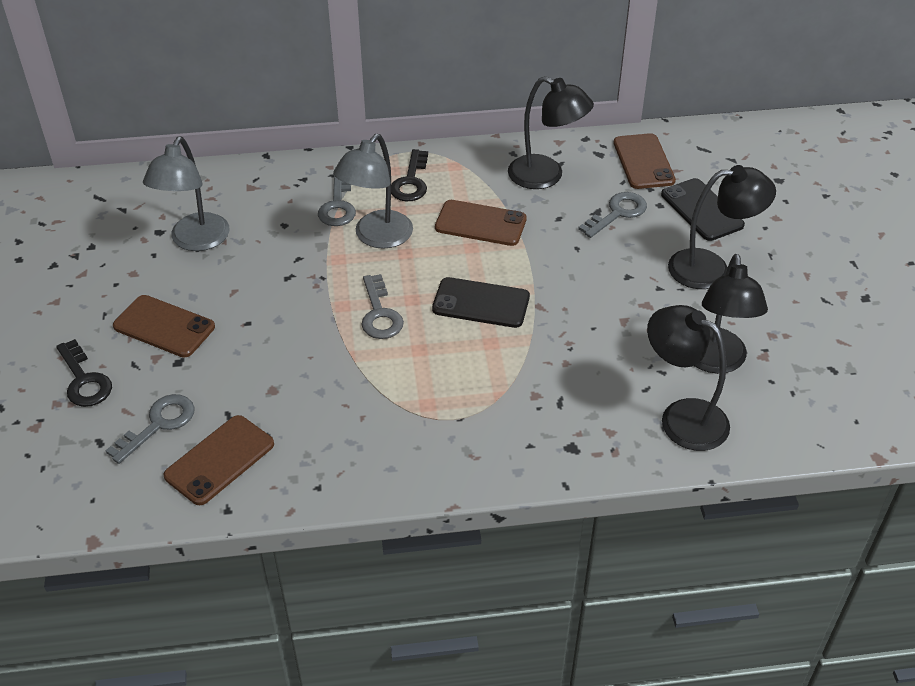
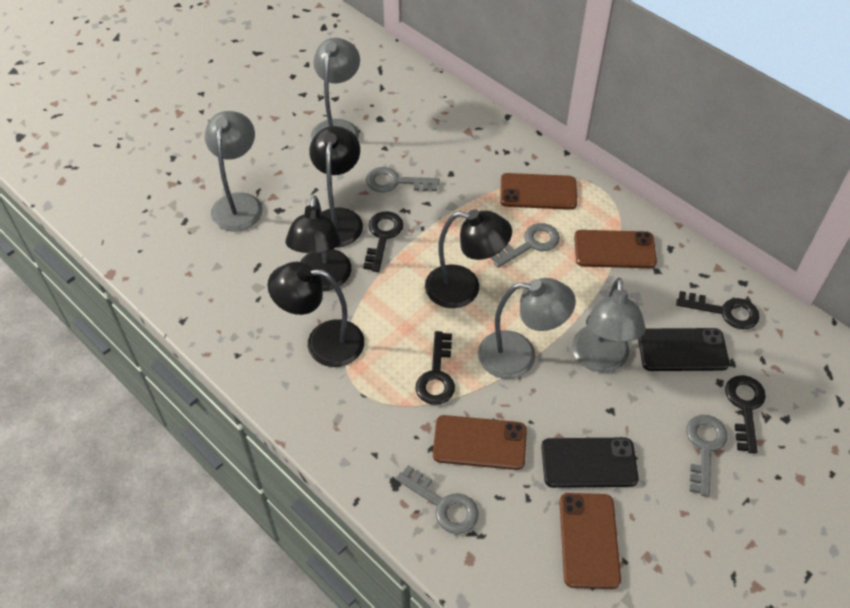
black key: [56,339,112,407] [391,149,428,201] = 2 -> [363,211,404,272] [416,331,455,405] [676,291,760,329] [725,375,766,454] = 4
grey lamp: [143,137,230,251] [333,134,413,249] = 2 -> [205,111,263,232] [311,38,360,141] [478,278,576,379] [572,278,645,372] = 4

